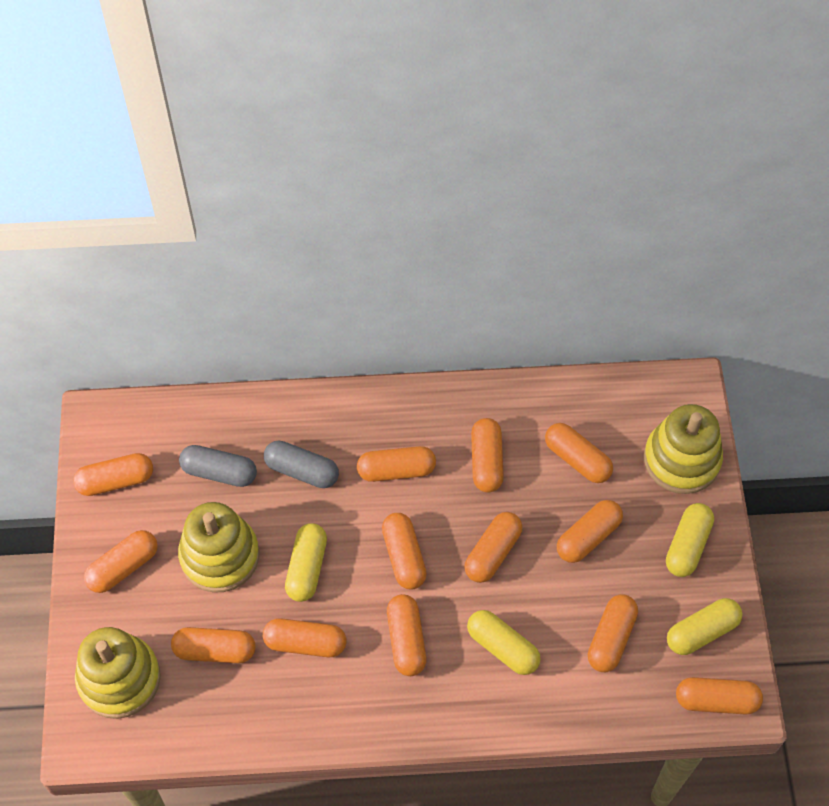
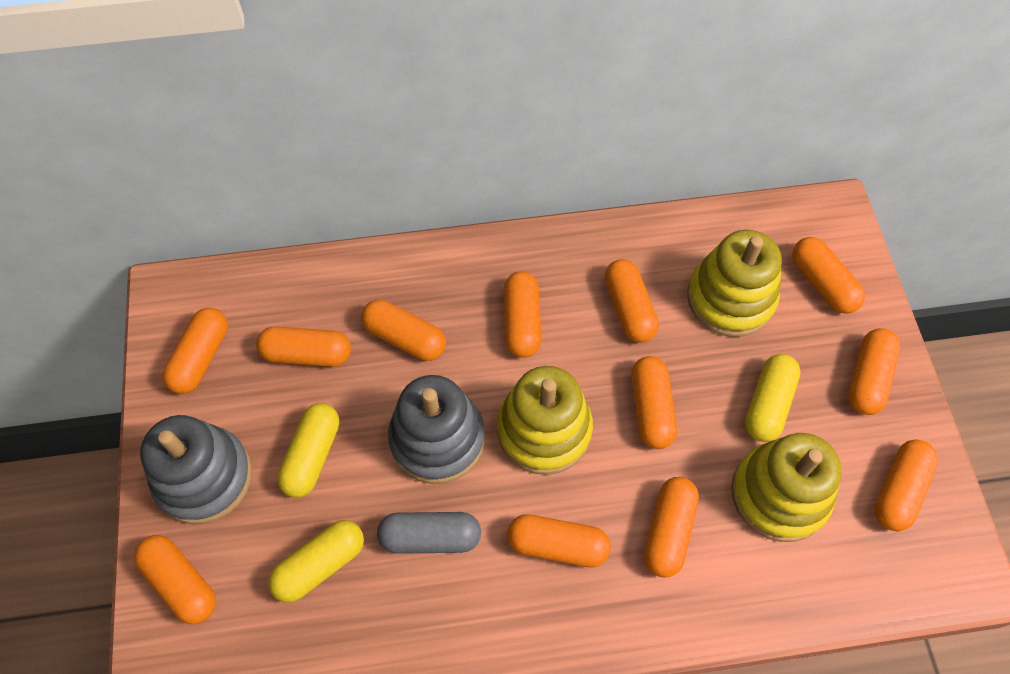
grey capsule: [179,445,257,487] [264,441,339,488] = 2 -> [377,512,481,554] = 1
grey stacking toy: none = 0 -> [140,415,252,525] [388,375,485,484] = 2
orange capsule: [73,453,153,496] [84,530,158,593] [171,627,256,663] [263,618,346,657] [357,446,436,482] [382,513,427,589] [387,594,426,676] [464,512,523,583] [471,418,504,492] [545,423,613,483] [557,500,623,563] [588,594,638,672] [676,677,763,714] = 13 -> [134,535,216,624] [163,308,228,394] [256,326,351,367] [361,300,446,361] [504,272,541,358] [507,514,611,567] [605,259,659,343] [631,356,677,449] [644,477,699,578] [792,237,865,314] [848,328,900,415] [874,440,938,531] = 12
yellow capsule: [285,523,327,602] [467,610,541,675] [666,503,714,577] [667,598,743,655] = 4 -> [268,520,364,603] [277,403,339,498] [745,354,801,442] = 3

